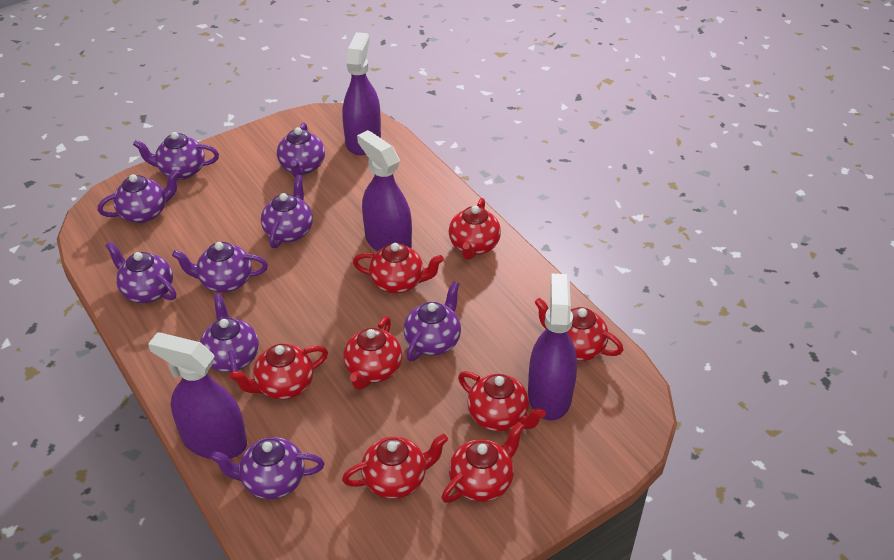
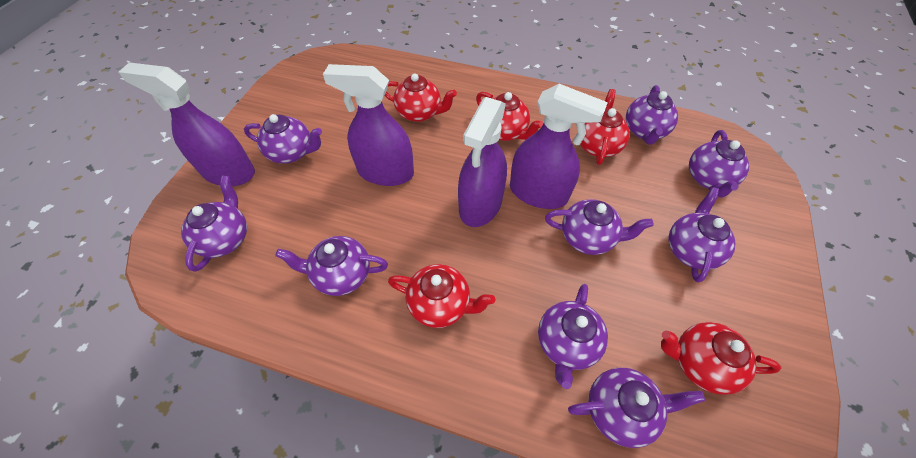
red teapot: [230,344,328,400] [342,434,448,499] [343,316,402,390] [353,243,444,294] [442,422,524,503] [449,198,501,260] [458,371,546,432] [535,298,623,361] = 8 -> [384,73,457,122] [388,264,495,328] [476,92,543,141] [577,89,630,165] [661,322,781,395] = 5

